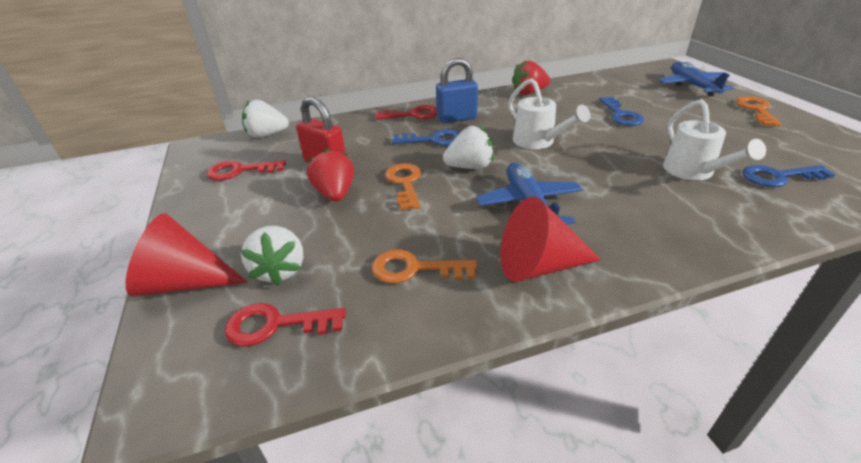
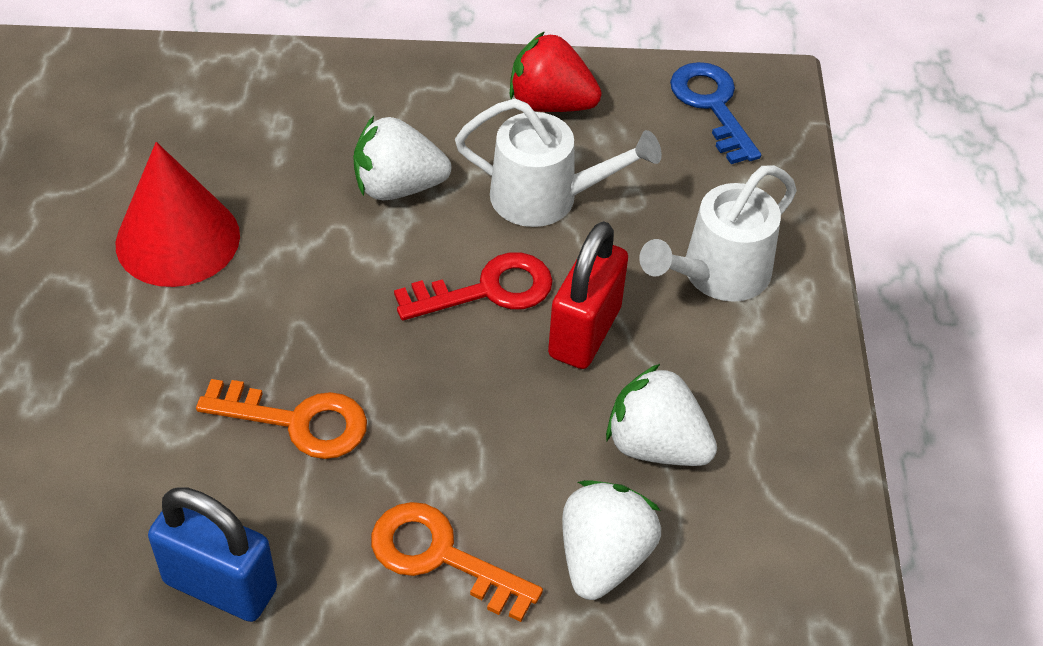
blue key: [392,129,460,146] [599,97,644,126] [742,165,835,187] = 3 -> [670,62,761,164] = 1
blue plane: [476,163,583,224] [659,62,734,97] = 2 -> none = 0
orange key: [372,250,477,283] [385,163,421,210] [736,96,782,126] = 3 -> [196,379,367,459] [371,502,543,622] = 2
red cone: [126,213,248,297] [501,196,601,282] = 2 -> [116,142,240,287] = 1
red key: [207,160,286,181] [225,303,346,347] [376,105,437,120] = 3 -> [394,252,553,320] = 1
red strawberry: [307,148,354,201] [512,60,550,95] = 2 -> [510,31,602,112] = 1

